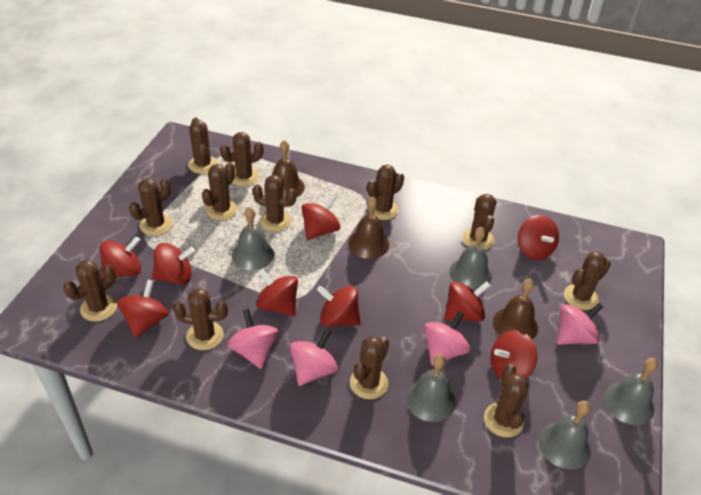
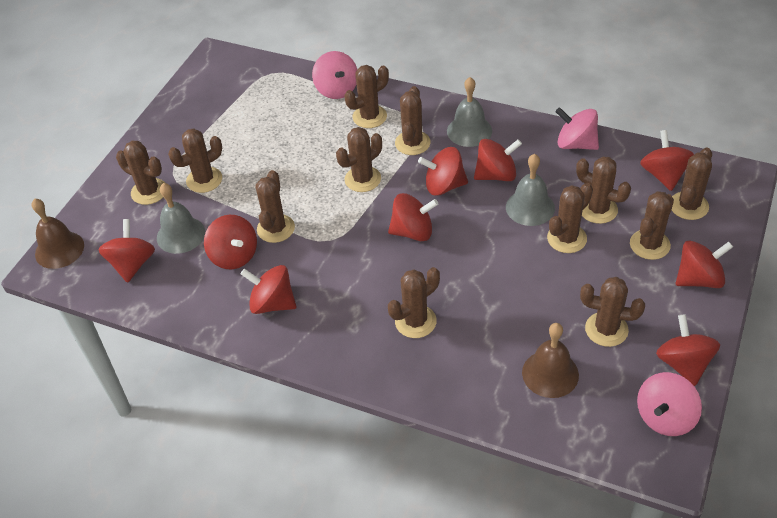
brown bell: [273,140,305,197] [348,197,389,259] [493,278,538,339] = 3 -> [32,198,84,269] [522,323,579,398] = 2
grey bell: [232,207,274,270] [406,354,456,422] [449,227,492,290] [538,401,591,470] [604,358,658,425] = 5 -> [157,183,205,254] [447,77,492,147] [506,154,555,226] = 3
pink spinning top: [227,309,279,369] [290,329,338,386] [424,311,470,365] [557,303,603,345] = 4 -> [312,51,357,99] [555,107,599,150] [637,372,702,436] = 3

